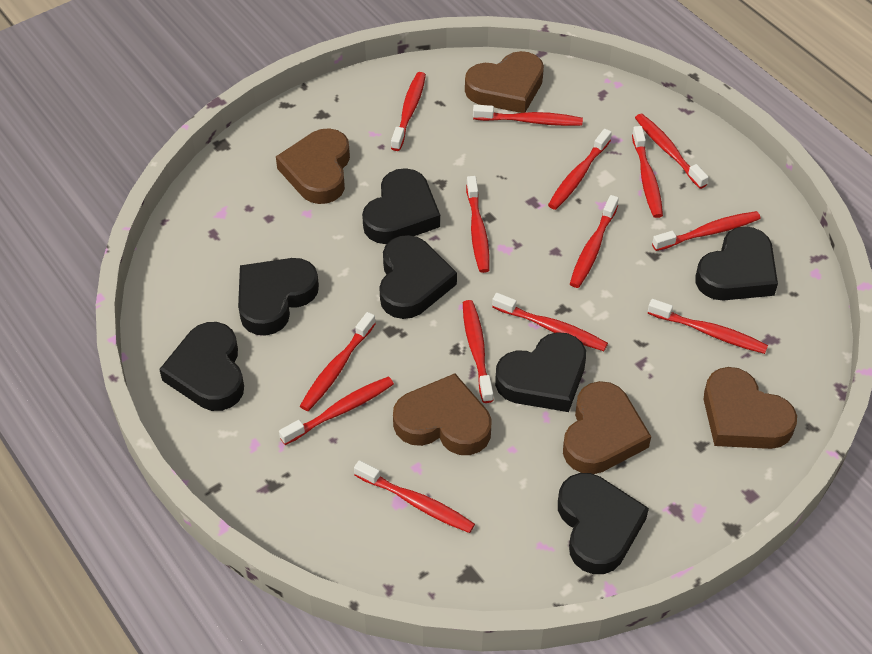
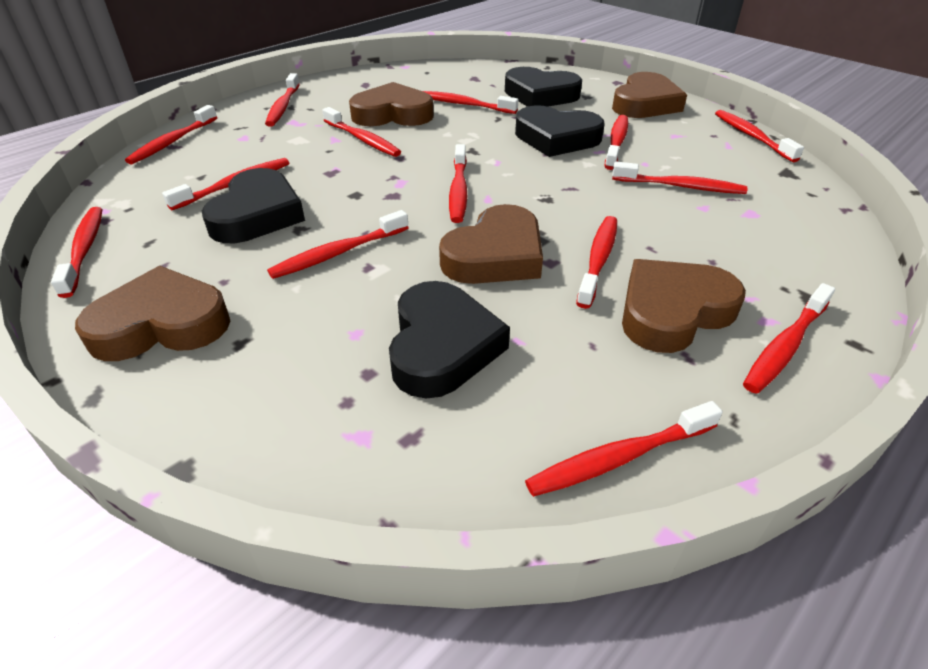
black heart: [159,322,244,411] [238,258,319,336] [362,168,440,244] [379,235,457,319] [495,332,586,412] [558,473,649,574] [695,226,778,301] = 7 -> [202,168,305,243] [389,281,510,399] [505,67,582,107] [515,105,605,157] = 4

